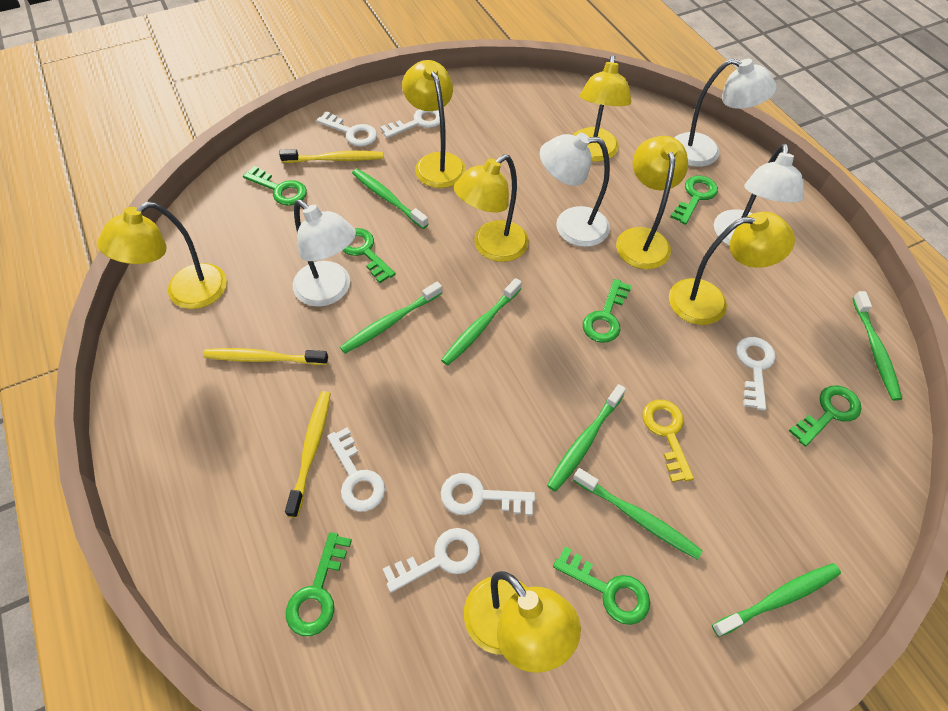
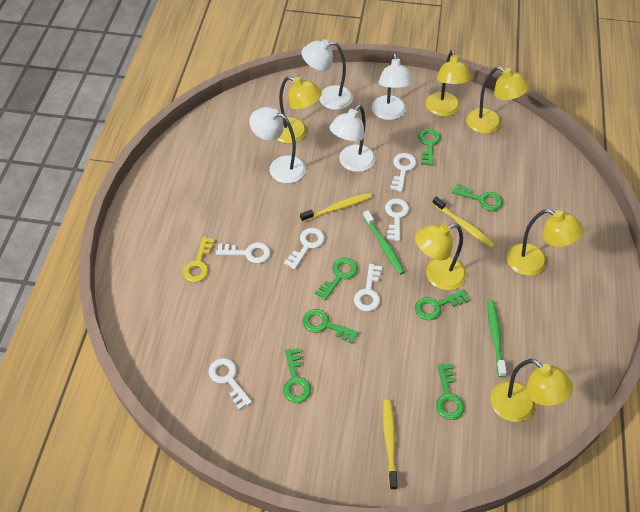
green toothbrush: [340,281,442,354] [352,169,428,229] [441,278,522,365] [547,384,626,492] [573,468,702,560] [712,563,841,637] [852,291,902,401] = 7 -> [363,210,405,275] [487,300,507,377] = 2
yellow lamp: [97,202,227,309] [402,60,466,188] [454,154,529,262] [464,571,581,673] [573,55,631,162] [616,136,688,269] [669,212,795,325] = 7 -> [276,76,322,144] [415,223,466,290] [426,50,471,116] [466,66,529,134] [491,359,573,422] [507,209,584,276] = 6

